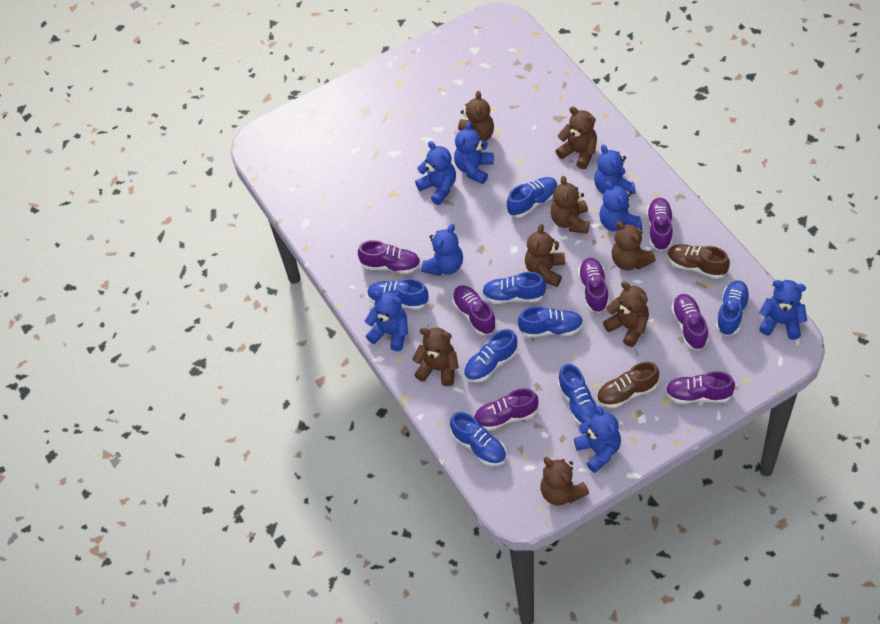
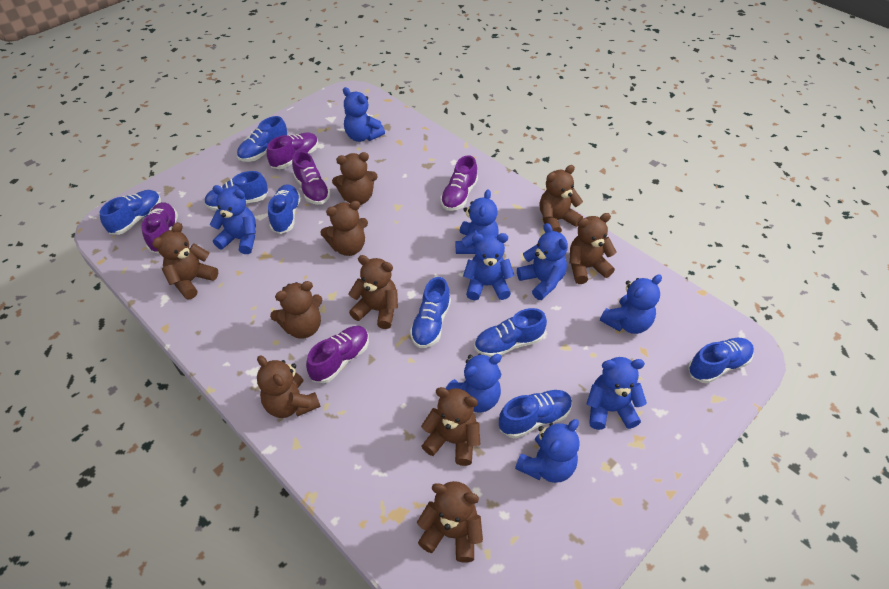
blue teddy bear: [365,291,408,351] [415,141,456,205] [421,224,463,276] [454,121,494,184] [574,405,621,473] [594,144,636,195] [599,181,642,231] [759,280,807,340] = 8 -> [210,185,256,254] [343,87,385,142] [446,354,502,413] [456,189,499,254] [463,233,515,300] [515,419,579,483] [517,223,568,300] [586,357,647,430] [600,274,662,334] = 9
brown shoe: [597,362,659,408] [667,244,730,279] = 2 -> none = 0
brown teddy bear: [412,327,459,386] [458,91,494,141] [525,224,565,287] [540,457,589,506] [551,176,590,234] [556,107,597,169] [603,281,649,347] [611,221,656,270] = 8 -> [152,222,218,299] [257,356,320,418] [270,281,323,339] [320,201,368,256] [332,152,378,205] [348,255,398,329] [417,481,483,562] [421,387,480,466] [540,165,583,233] [569,213,617,284] = 10
purple shoe: [358,240,421,274] [452,285,496,335] [474,388,539,431] [578,258,609,313] [647,198,673,251] [665,371,735,404] [671,294,708,350] = 7 -> [141,202,178,254] [267,132,318,169] [292,151,330,205] [306,326,369,383] [440,155,478,211] = 5

